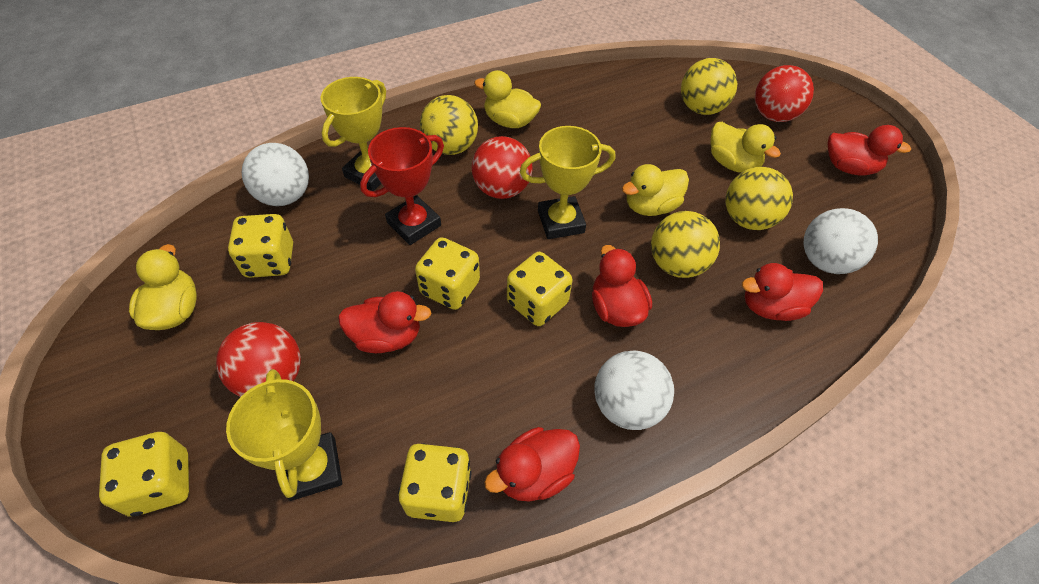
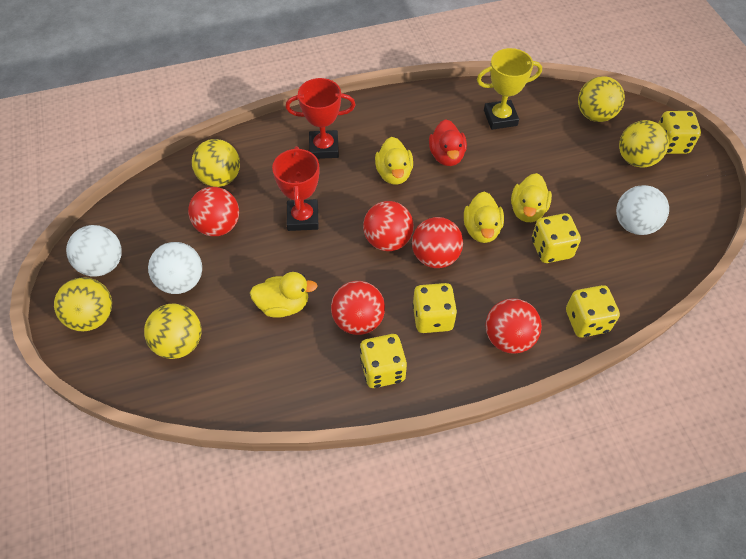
red ball: [216,322,301,397] [471,136,533,199] [755,65,814,122] = 3 -> [188,187,239,236] [331,281,385,335] [363,201,414,251] [412,217,463,268] [485,298,542,354] = 5
red duck: [338,291,431,353] [484,427,580,502] [592,245,652,327] [742,263,823,321] [828,125,911,175] = 5 -> [429,119,467,166] = 1
red trophy: [360,127,444,245] = 1 -> [272,146,320,231] [286,78,355,159] = 2
yellow ball: [420,95,478,155] [651,211,720,278] [681,58,737,115] [726,167,793,230] = 4 -> [54,277,112,331] [144,303,202,359] [192,139,240,187] [578,76,625,122] [619,120,669,168] = 5
yellow trophy: [226,369,342,501] [321,77,386,191] [520,126,615,239] = 3 -> [477,48,542,130] = 1

